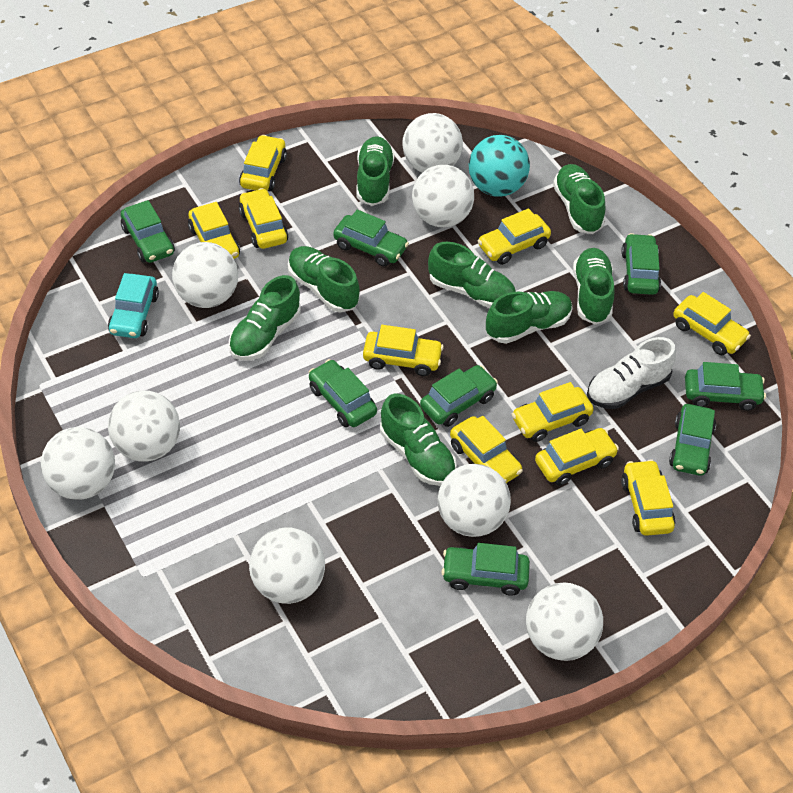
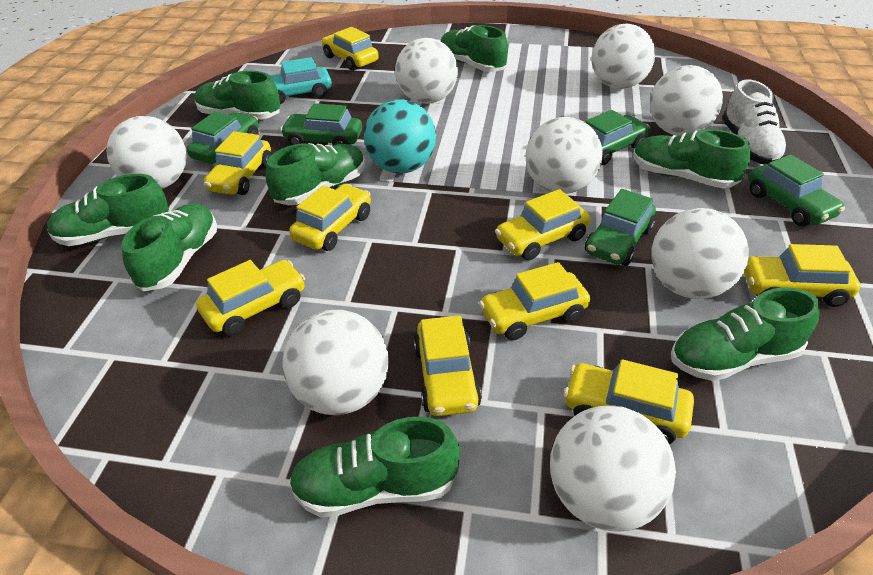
green car: [121,200,175,263] [309,359,377,427] [333,210,409,267] [420,365,498,427] [441,543,530,596] [621,233,661,295] [669,404,716,476] [685,362,766,411] = 8 -> [187,111,259,164] [280,103,362,145] [585,110,650,165] [585,189,656,266] [748,154,845,226] = 5
yellow car: [188,202,240,259] [239,135,287,191] [239,188,288,249] [363,325,444,376] [450,416,523,483] [478,208,551,265] [512,382,594,442] [535,428,619,486] [621,459,675,536] [673,292,751,355] = 10 -> [196,260,305,336] [204,131,272,195] [289,184,371,251] [322,27,379,71] [414,315,482,416] [479,262,590,340] [495,189,590,260] [564,359,694,444] [744,244,860,307] = 9

